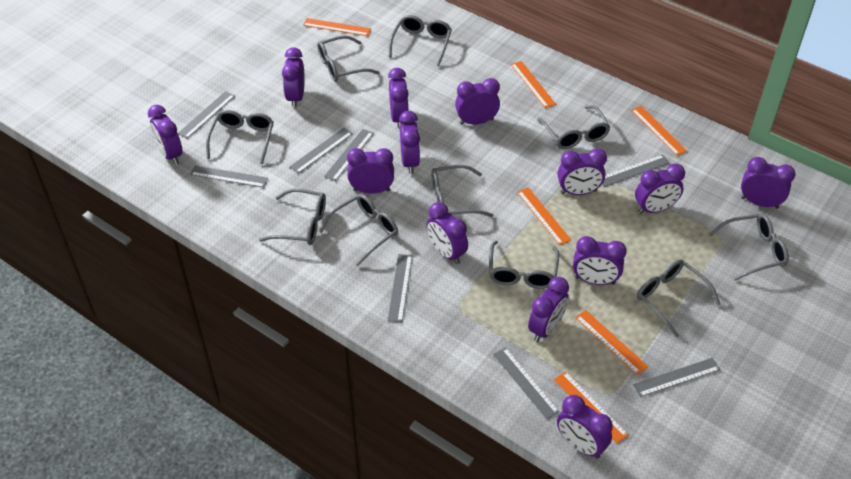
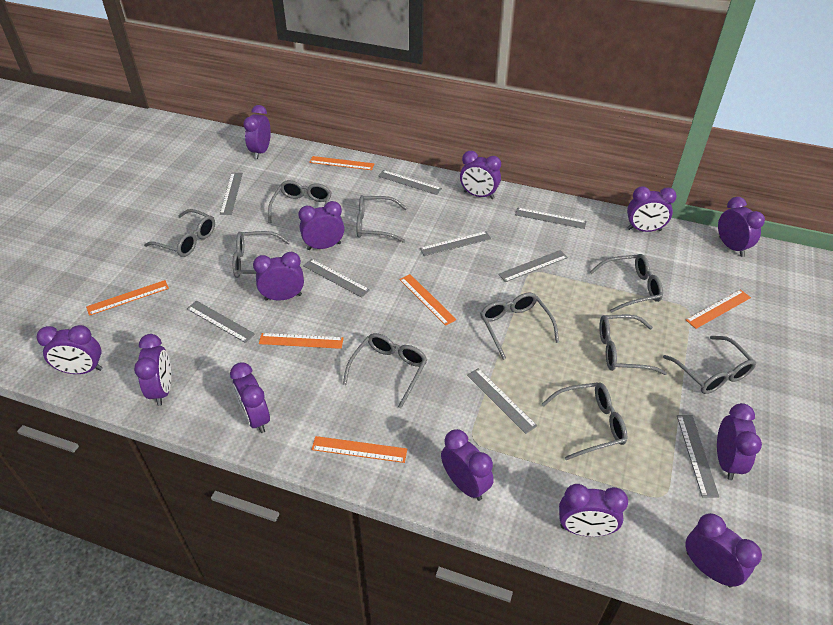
grey ruler: [178,91,235,139] [190,165,268,188] [289,128,353,174] [324,129,374,181] [387,254,412,322] [493,347,560,419] [602,154,670,187] [633,358,720,397] = 8 -> [187,301,255,343] [220,173,243,215] [303,259,370,298] [378,170,442,195] [420,231,491,256] [467,368,537,434] [498,250,568,282] [515,208,587,229] [677,415,719,498] = 9

